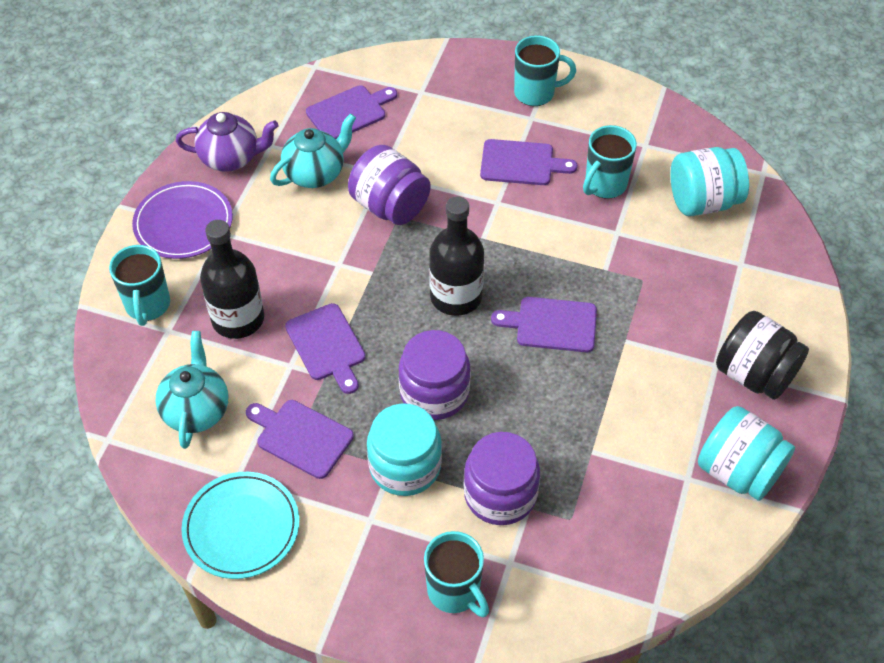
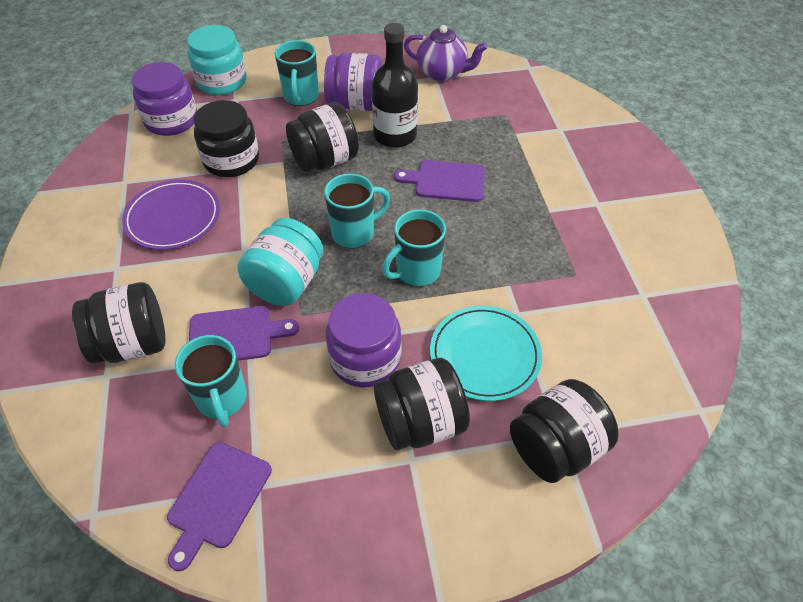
black bottle: [200,220,264,339] [429,196,484,316] = 2 -> [372,23,418,148] = 1
black jar: [716,311,809,400] = 1 -> [72,282,165,364] [194,100,259,177] [286,102,359,172] [374,358,470,451] [510,379,619,483] = 5
purple cutting board: [246,400,354,479] [285,303,366,394] [306,85,397,139] [480,139,578,185] [491,297,597,352] = 5 -> [167,442,272,571] [189,306,299,361] [394,160,485,202] = 3
turquoise jar: [367,404,442,496] [670,147,749,216] [698,406,795,501] = 3 -> [187,25,246,95] [237,218,323,306] = 2
turquoise teapot: [155,331,228,449] [270,113,356,188] = 2 -> none = 0

